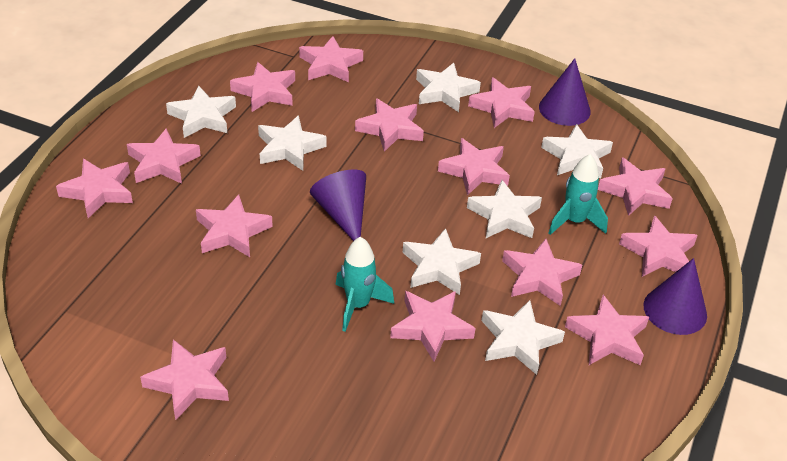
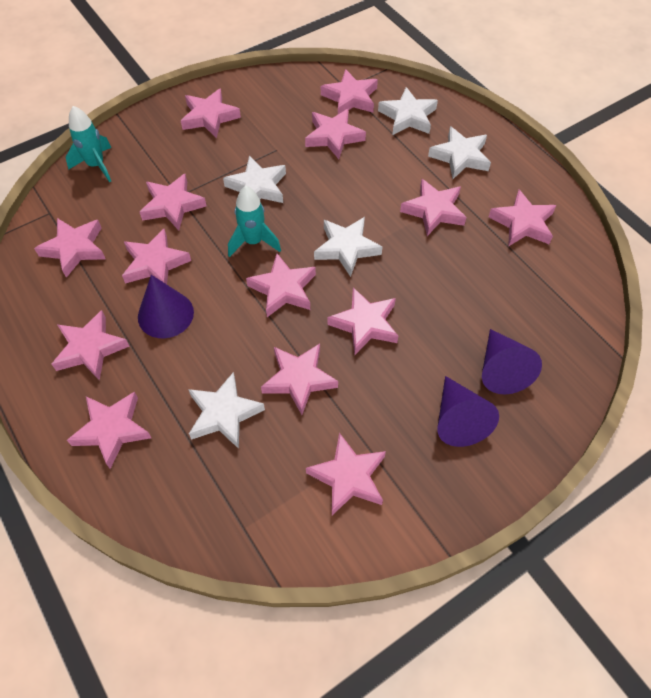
white star: [166,86,236,138] [258,115,327,171] [403,228,481,295] [416,63,481,112] [467,180,542,238] [482,300,565,375] [541,124,613,178] = 7 -> [188,372,265,449] [223,156,286,203] [314,217,382,277] [378,87,438,135] [428,126,491,179] = 5

